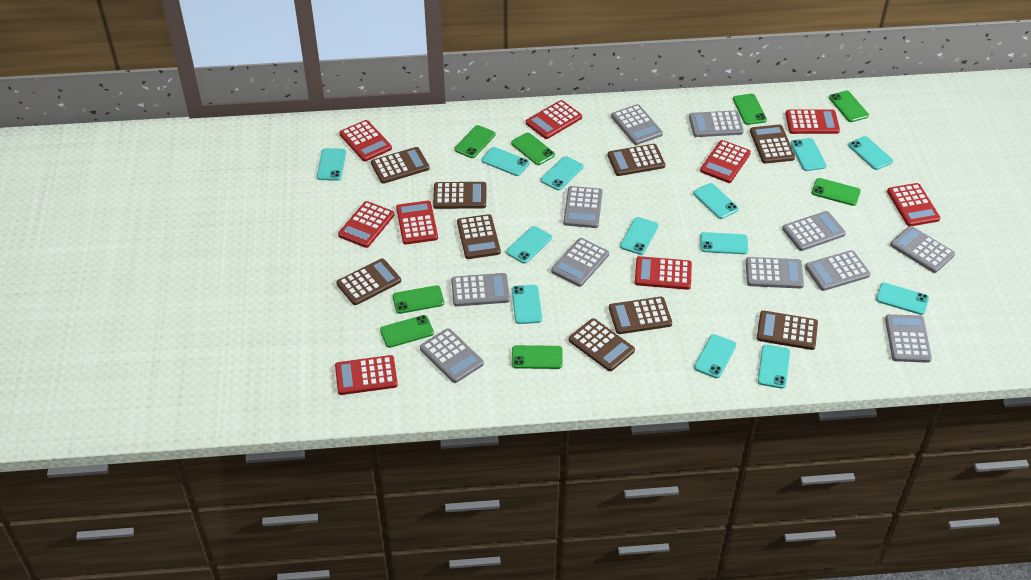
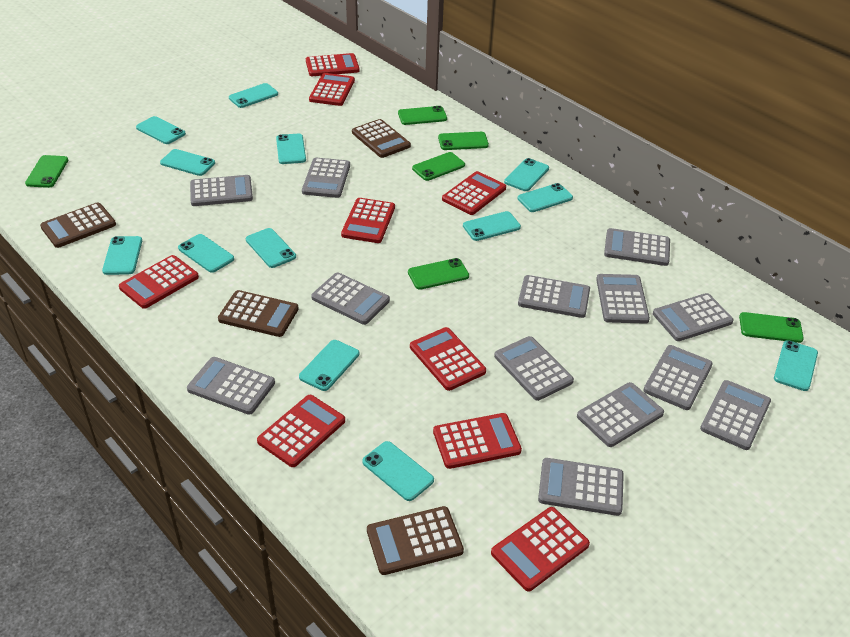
brown calculator: [336,258,401,305] [371,147,430,184] [433,182,486,209] [457,214,501,259] [569,318,635,371] [608,144,665,176] [609,297,672,334] [750,124,795,164] [757,311,818,350] = 9 -> [40,202,116,248] [218,290,299,337] [352,119,411,158] [367,506,464,575] = 4
green phone: [380,315,434,348] [393,285,444,314] [454,125,495,158] [511,132,555,165] [512,345,563,369] [733,94,767,125] [812,178,861,206] [829,91,869,122] = 8 -> [25,155,68,188] [398,106,447,125] [408,258,469,290] [412,152,465,181] [438,132,489,150] [739,312,804,343] = 6
grey calculator: [420,328,484,383] [451,273,510,306] [551,238,609,287] [563,186,603,228] [611,104,663,145] [689,111,744,137] [746,257,804,289] [782,211,846,251] [805,250,870,291] [885,314,932,363] [890,226,955,273] = 11 -> [187,357,275,415] [190,175,253,206] [302,158,350,198] [311,272,390,325] [494,336,574,401] [518,275,590,318] [538,458,624,516] [577,382,664,447] [596,274,650,324] [604,228,670,266] [643,345,713,410] [653,293,734,341] [700,380,771,450] = 13

